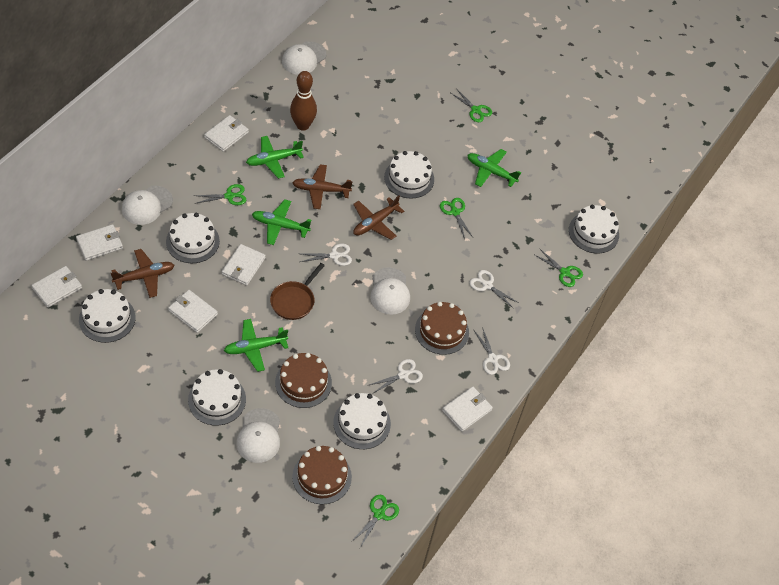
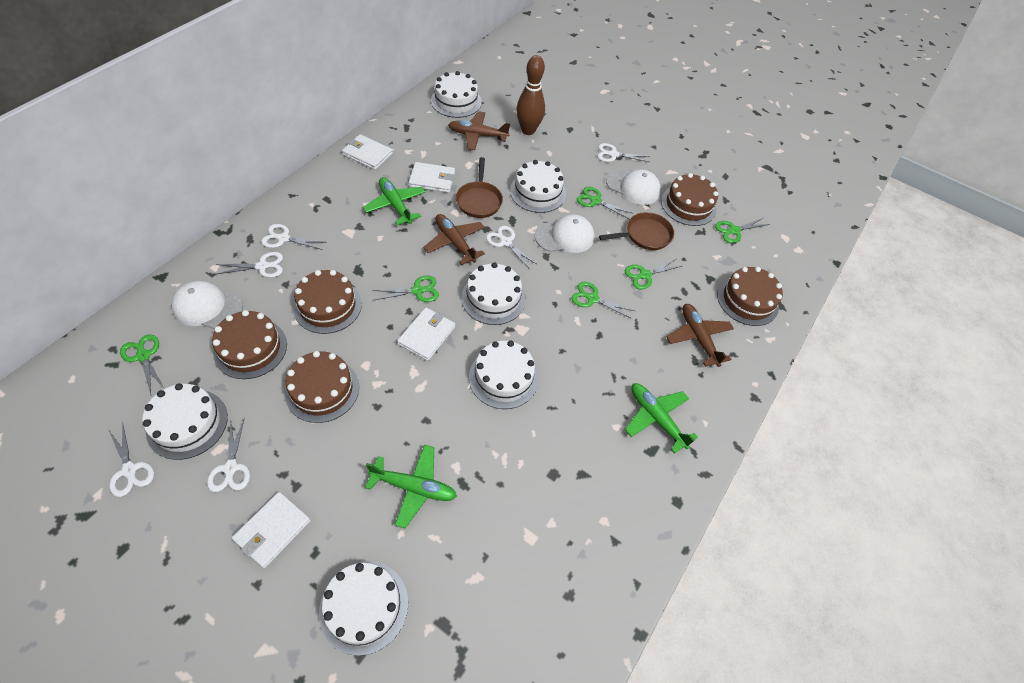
brown cake: [275,353,332,408] [292,446,352,504] [415,302,469,355] = 3 -> [212,310,287,379] [285,351,359,423] [293,270,362,334] [661,173,718,226] [717,267,783,326] = 5
brown pan: [270,263,325,320] = 1 -> [456,157,503,218] [599,212,674,250] = 2
green plane: [224,319,288,372] [246,136,304,179] [252,200,312,245] [467,149,521,187] = 4 -> [363,177,425,225] [365,445,457,528] [625,383,698,454] = 3
green scissors: [194,184,246,205] [351,495,399,548] [440,198,473,239] [451,88,492,122] [535,249,583,287] = 5 -> [120,334,164,394] [372,276,439,302] [571,282,635,319] [577,187,632,219] [625,259,682,289] [715,218,770,243] = 6
white cap: [122,186,173,225] [236,408,280,463] [282,41,326,75] [370,267,410,315] = 4 -> [171,281,243,329] [534,214,595,253] [606,168,661,205] = 3
white scissors: [300,243,352,266] [367,359,423,394] [469,270,519,309] [473,327,510,375] = 4 -> [108,423,154,497] [207,419,250,492] [216,252,283,278] [261,224,324,250] [486,226,538,268] [598,143,650,162] = 6
white wallet: [32,266,82,308] [76,224,123,261] [168,290,218,333] [204,115,249,152] [222,244,266,286] [442,386,493,432] = 6 -> [232,492,311,568] [342,134,393,170] [397,307,455,361] [409,162,455,193] = 4

